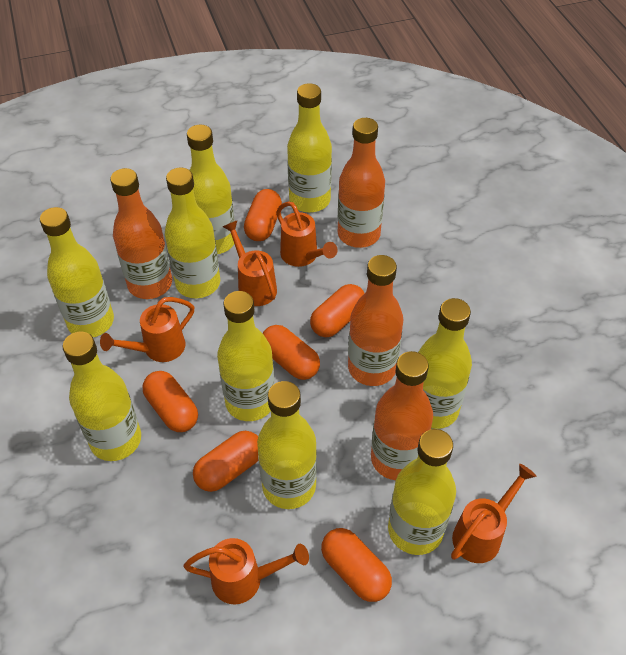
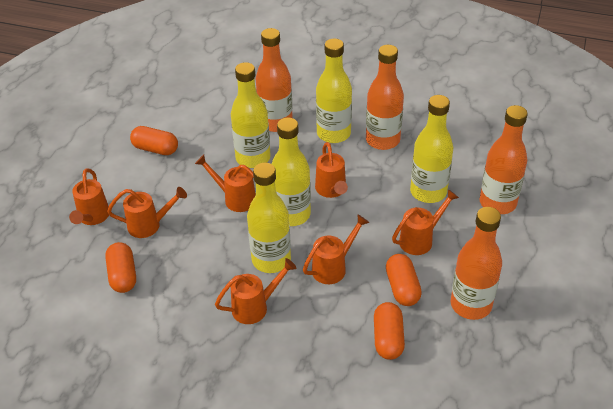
orange capsule: [142,371,198,432] [193,431,258,492] [244,189,282,241] [263,325,320,380] [310,284,365,337] [321,528,392,602] = 6 -> [105,242,136,293] [130,126,178,155] [374,302,405,360] [386,254,422,306] = 4
orange watering can: [100,297,194,362] [183,538,309,604] [223,221,277,306] [276,202,337,267] [451,464,536,563] = 5 -> [69,168,109,225] [107,187,187,238] [195,155,256,212] [215,258,297,324] [303,215,369,284] [315,142,348,198] [392,189,459,255] = 7
yellow bottle: [40,207,114,337] [63,332,141,461] [165,168,220,298] [187,125,235,254] [217,291,275,421] [257,381,317,509] [287,83,332,212] [388,429,456,555] [418,298,472,429] = 9 -> [231,62,271,168] [247,163,291,273] [272,118,311,226] [316,39,352,143] [410,95,453,203] = 5

